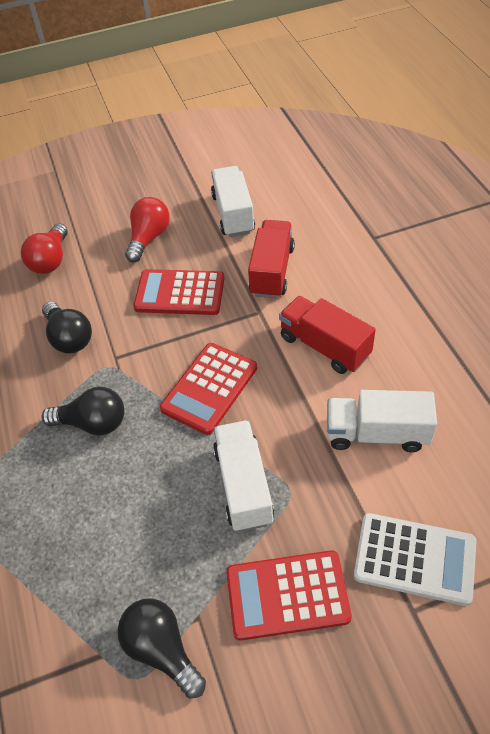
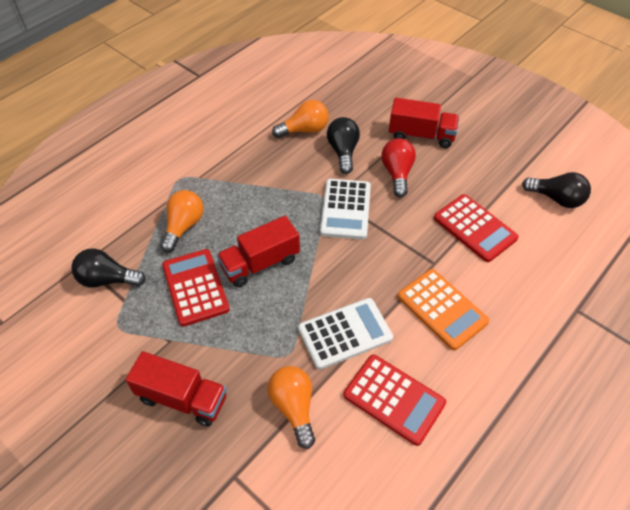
orange calculator: none = 0 -> [398,269,489,350] = 1
orange light bulb: none = 0 -> [160,190,204,252] [267,366,315,449] [272,100,328,138] = 3
red light bulb: [21,223,68,274] [125,197,170,262] = 2 -> [382,138,416,197] = 1
red truck: [248,220,295,298] [279,296,376,374] = 2 -> [126,351,227,427] [217,216,300,287] [389,98,459,148] = 3
white calculator: [354,513,477,606] = 1 -> [298,298,393,370] [320,179,371,239] = 2
white truck: [211,166,255,237] [213,420,274,532] [327,390,437,452] = 3 -> none = 0

